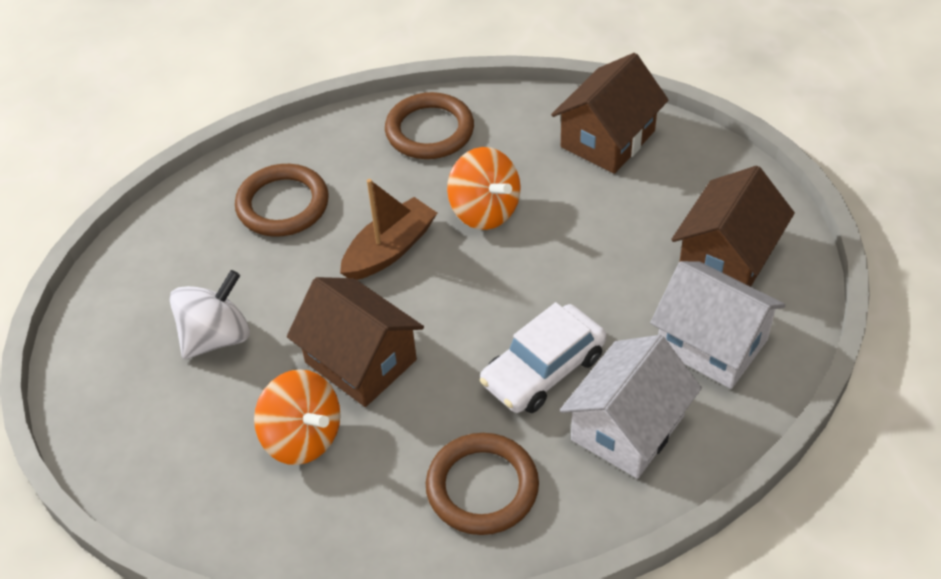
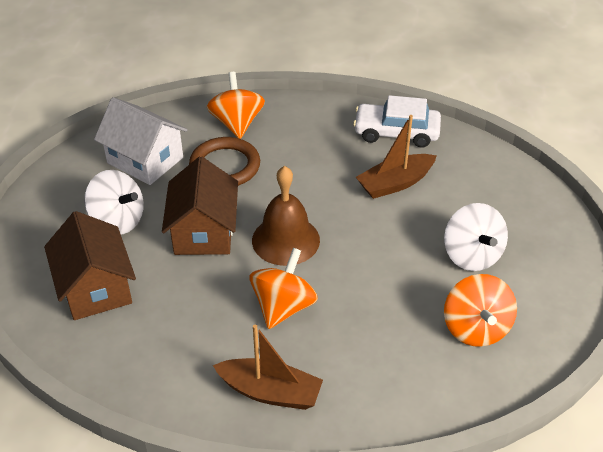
brown bell: none = 0 -> [252,166,320,266] = 1
brown boat: [340,179,437,280] = 1 -> [213,325,323,410] [356,115,437,199] = 2
brown house: [287,277,424,407] [551,53,668,174] [671,166,795,287] = 3 -> [44,211,136,320] [162,157,238,255] = 2
brown ring: [235,164,329,237] [385,92,474,159] [426,433,539,535] = 3 -> [189,137,260,186] = 1
orange spinning top: [254,369,341,465] [447,147,521,230] = 2 -> [207,72,265,139] [250,248,318,329] [444,274,517,347] = 3
white house: [560,335,702,479] [650,261,785,389] = 2 -> [94,97,187,185] = 1
white spinning top: [169,270,250,359] = 1 -> [84,170,144,234] [444,203,508,271] = 2

